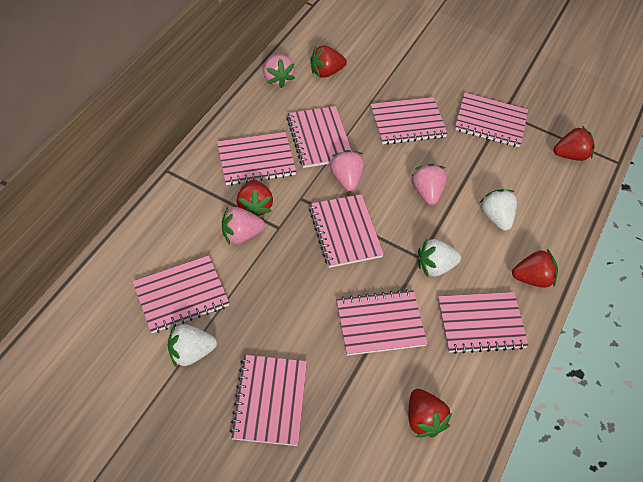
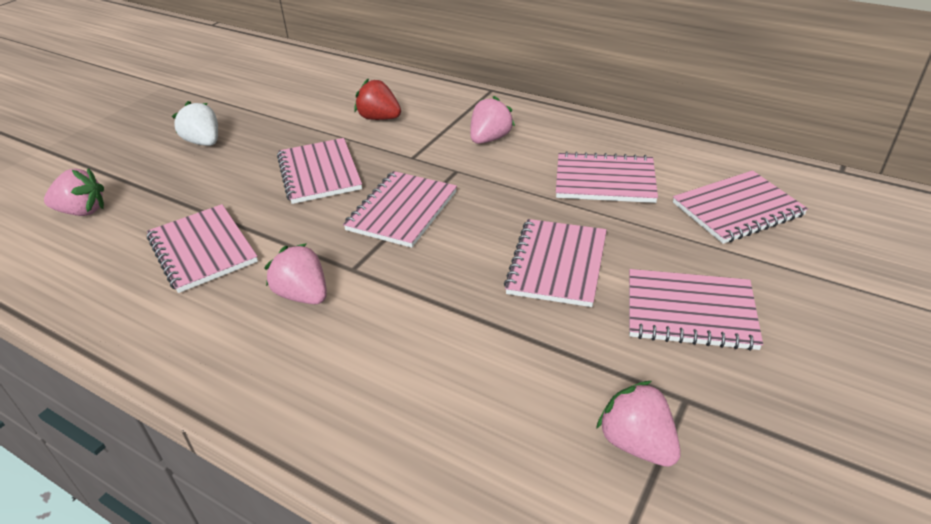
pink notebook: [133,255,229,333] [217,132,296,185] [230,355,307,446] [287,106,352,168] [309,194,384,268] [336,289,427,356] [370,97,448,145] [438,292,529,354] [455,93,528,147] = 9 -> [147,204,258,293] [277,138,362,204] [343,171,457,248] [504,219,607,307] [556,151,658,203] [629,269,763,351] [673,170,808,244] = 7
red strawberry: [237,180,273,217] [311,45,347,78] [409,389,452,437] [512,249,558,288] [554,126,595,161] = 5 -> [354,79,401,120] = 1
white strawberry: [168,324,217,368] [418,239,461,277] [479,189,517,231] = 3 -> [172,101,218,146] = 1

